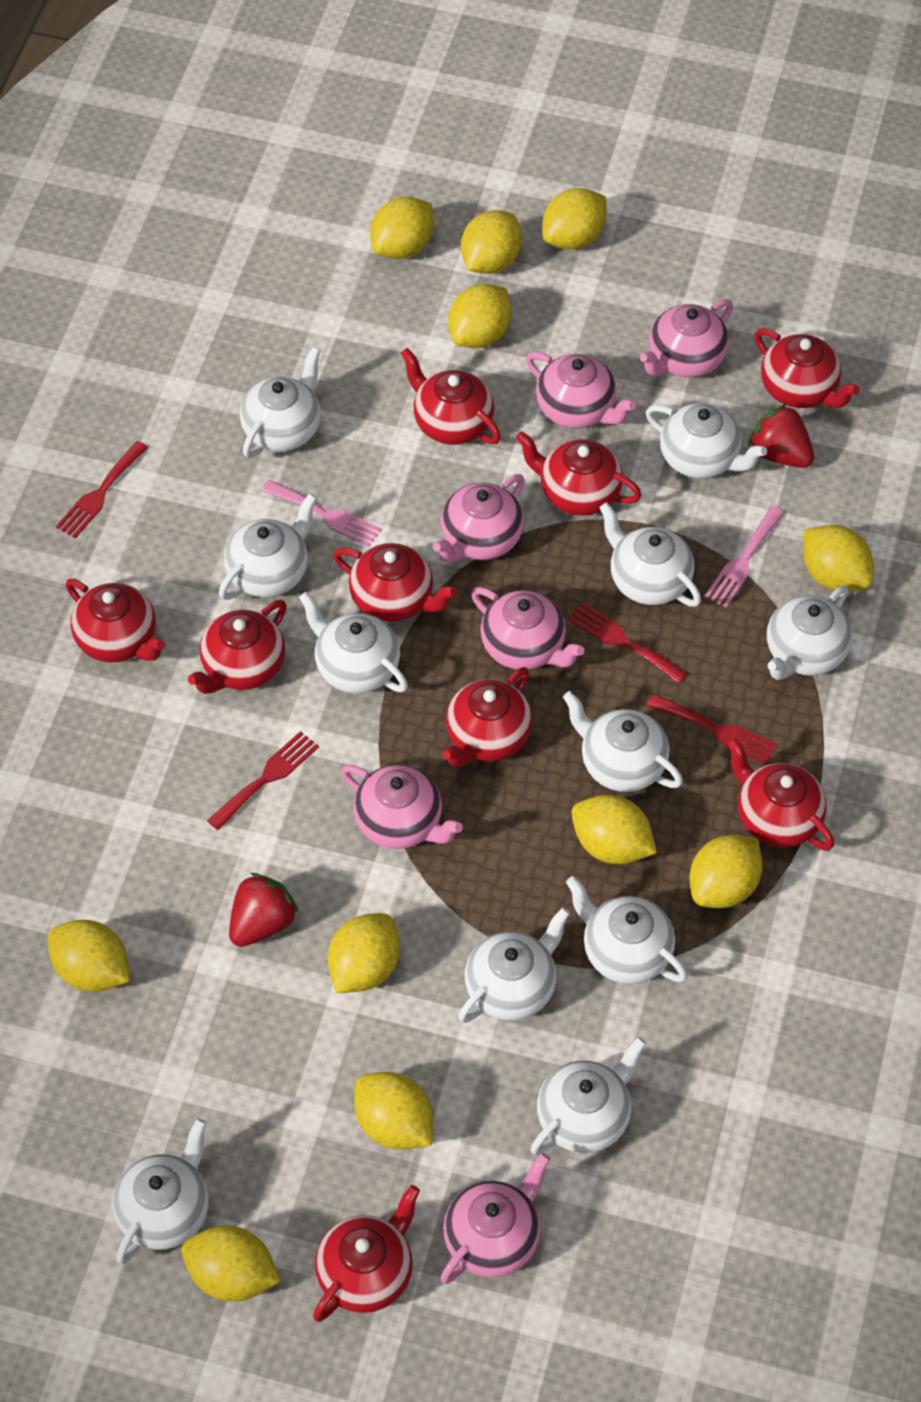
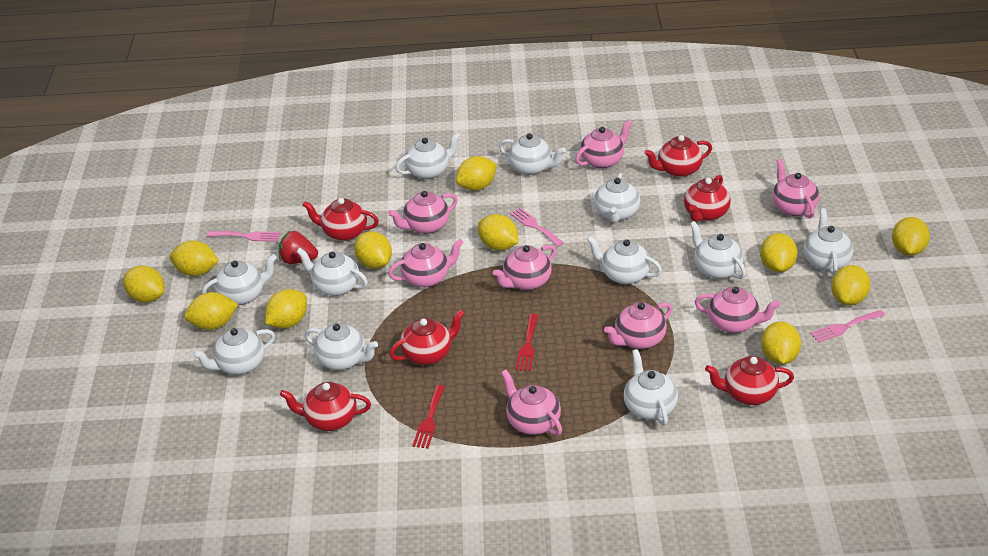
pink fork: [262,480,382,547] [705,506,784,608] = 2 -> [207,231,280,242] [510,208,564,247] [810,310,885,343] = 3
pink teapot: [341,765,463,849] [433,474,525,562] [440,1153,550,1284] [471,587,585,670] [526,352,636,428] [640,299,733,377] = 6 -> [388,191,458,234] [388,239,463,288] [493,245,556,290] [501,369,562,436] [575,119,632,169] [604,302,672,349] [695,286,780,333] [772,159,819,219] = 8
red fork: [56,441,148,538] [207,731,319,830] [568,602,687,683] [647,694,778,765] = 4 -> [412,385,445,449] [515,314,538,371] = 2
red strawberry: [229,873,299,947] [748,404,814,468] = 2 -> [279,231,318,264] = 1
red teapot: [66,579,165,662] [188,600,287,694] [313,1185,420,1322] [333,543,457,622] [401,348,501,445] [442,667,533,768] [516,431,642,516] [727,737,834,851] [754,328,860,408] = 9 -> [280,382,371,431] [303,198,379,241] [389,309,464,365] [644,135,712,177] [684,175,731,222] [705,356,794,405] = 6

